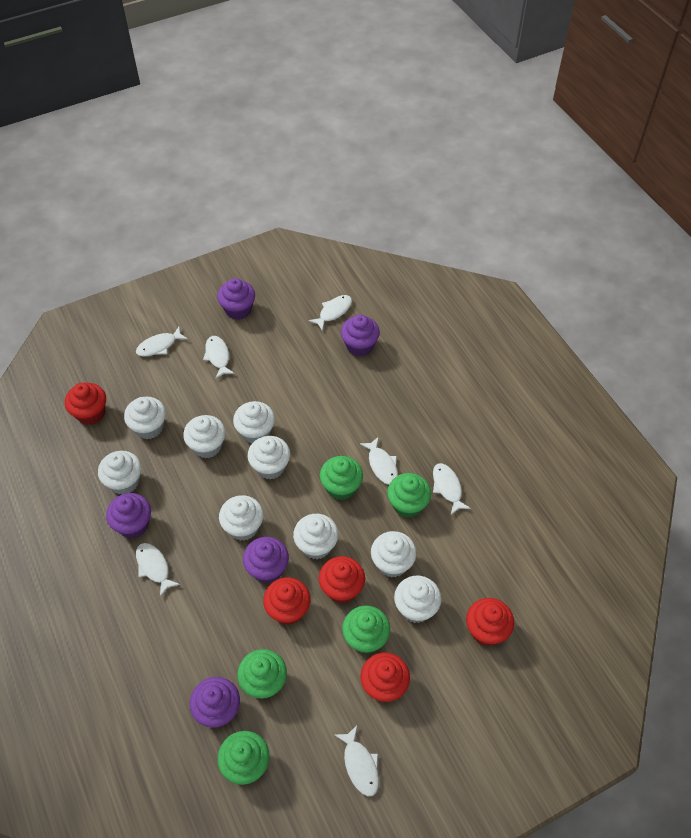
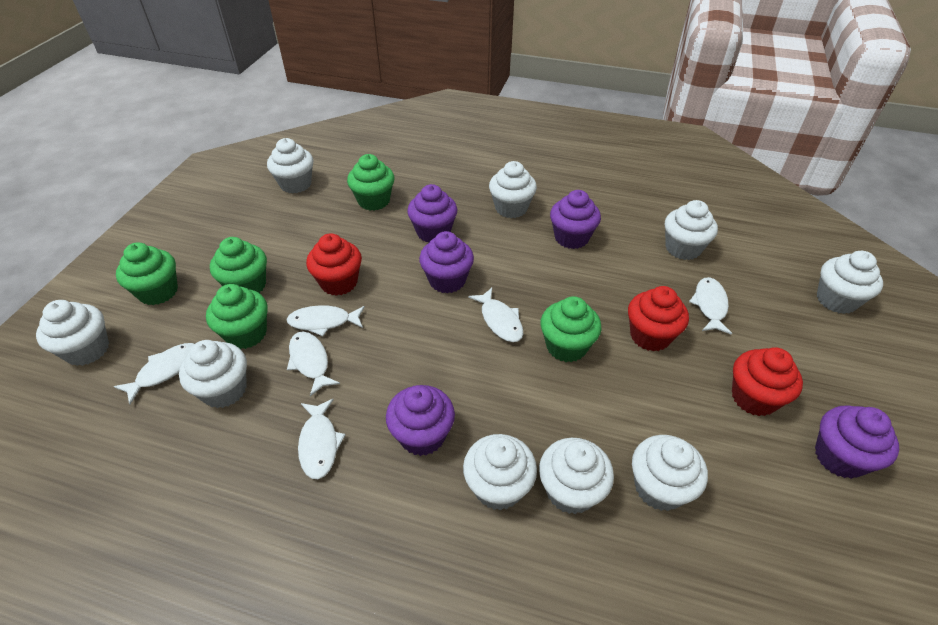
red cupcake: [65,383,106,425] [263,577,310,625] [319,556,365,603] [360,652,410,702] [466,598,514,646] = 5 -> [306,233,362,296] [628,286,689,352] [732,347,803,416] = 3
white fish: [136,327,188,357] [136,543,180,597] [203,336,235,379] [309,295,352,331] [335,726,379,796] [360,437,398,485] [433,463,471,515] = 7 -> [114,343,194,404] [286,305,365,336] [287,332,340,396] [298,399,346,479] [468,288,523,342] [689,277,732,335] = 6

